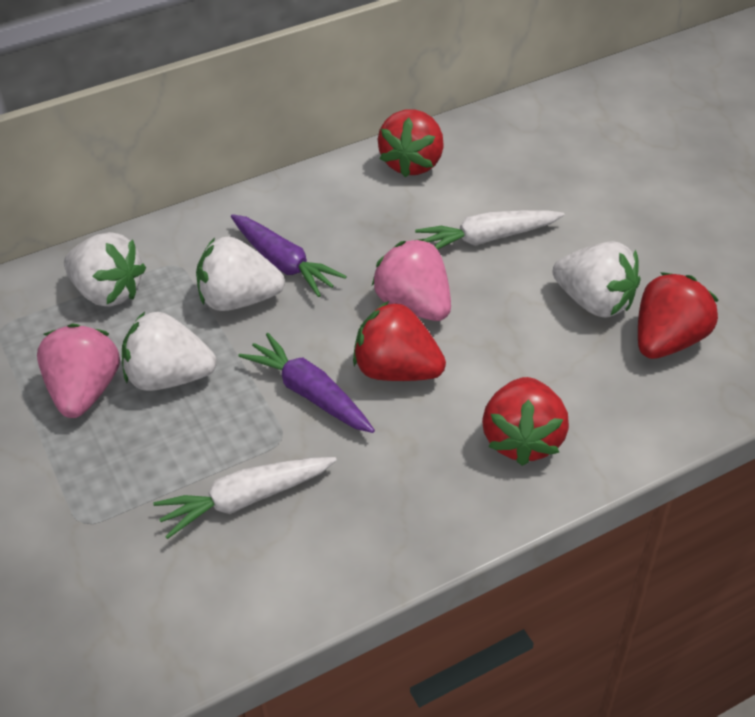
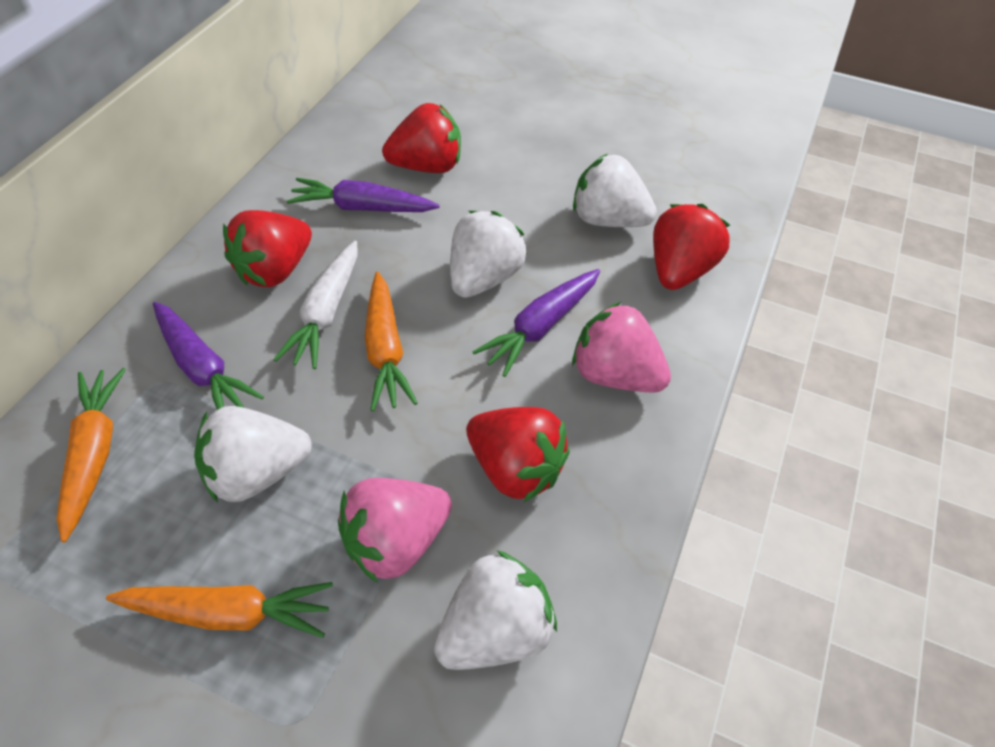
orange carrot: none = 0 -> [56,368,126,542] [106,582,333,638] [364,272,417,411] = 3
purple carrot: [231,214,347,297] [238,333,375,433] = 2 -> [153,302,264,410] [286,178,440,212] [473,269,600,377] = 3
white carrot: [153,457,337,539] [415,210,564,250] = 2 -> [273,240,358,369] = 1

